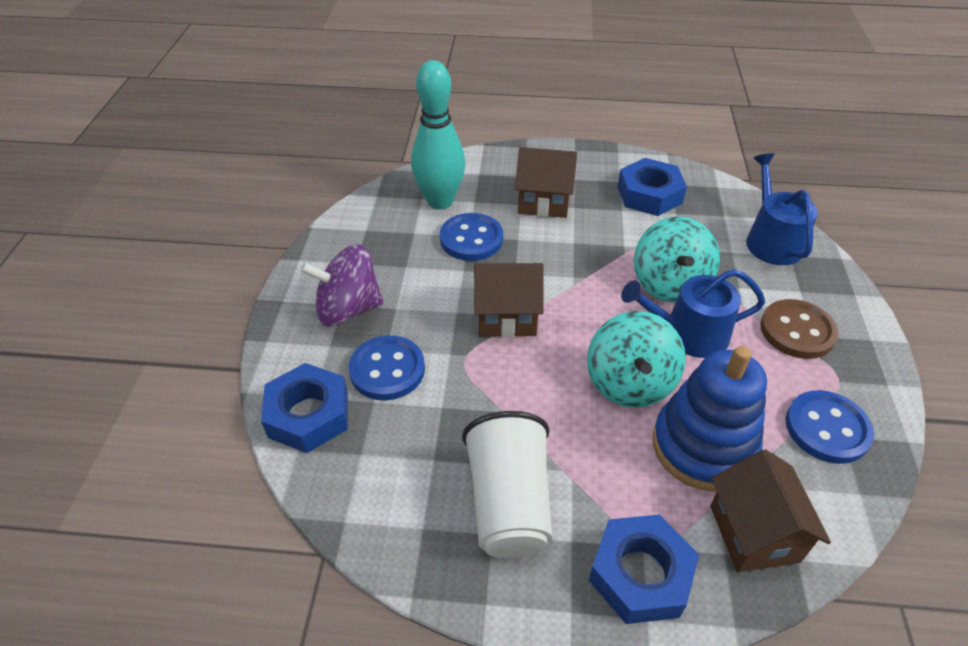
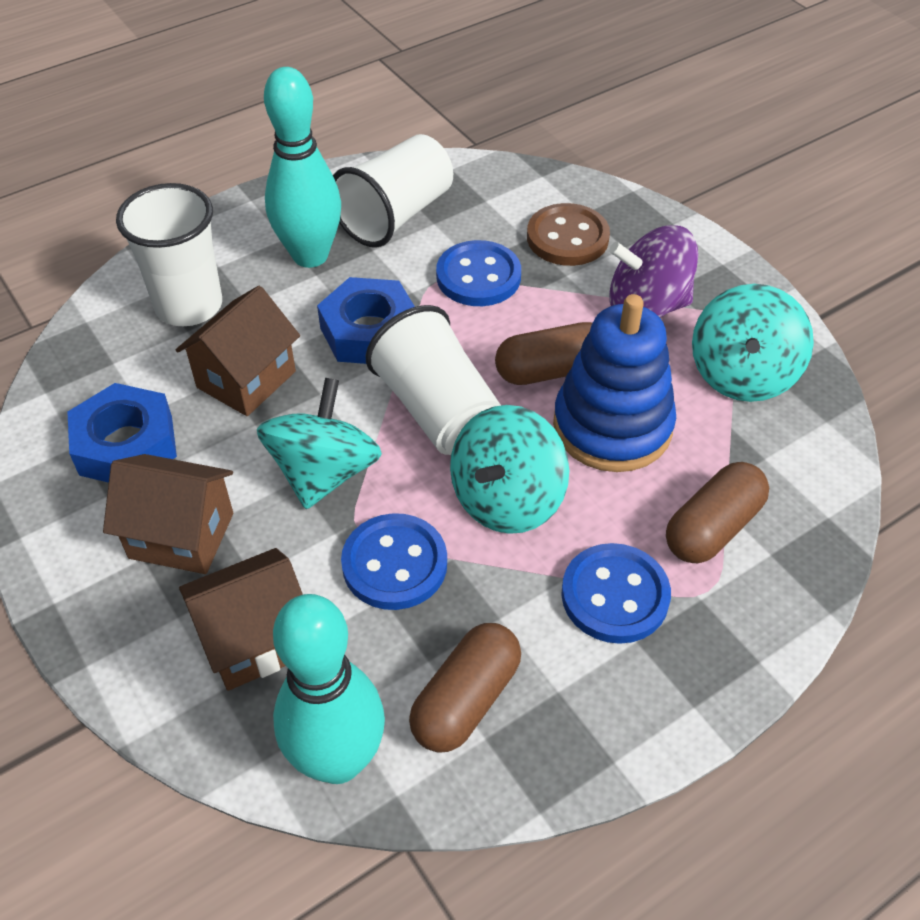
blue nut: [261,363,348,453] [589,514,699,624] [618,158,687,216] = 3 -> [68,383,177,483] [317,277,415,364] = 2
blue watering can: [621,269,765,358] [746,153,818,265] = 2 -> none = 0
brown capsule: none = 0 -> [409,623,521,753] [495,322,592,385] [666,462,769,563] = 3
turquoise bowling pin: [411,60,465,209] = 1 -> [264,67,341,268] [273,594,385,784] = 2
turquoise spinning top: [587,311,686,408] [634,216,720,303] = 2 -> [257,378,382,509] [450,405,569,534] [692,284,814,402] = 3
white cup: [462,411,553,559] = 1 -> [116,183,222,326] [333,134,453,247] [366,305,501,455] = 3

